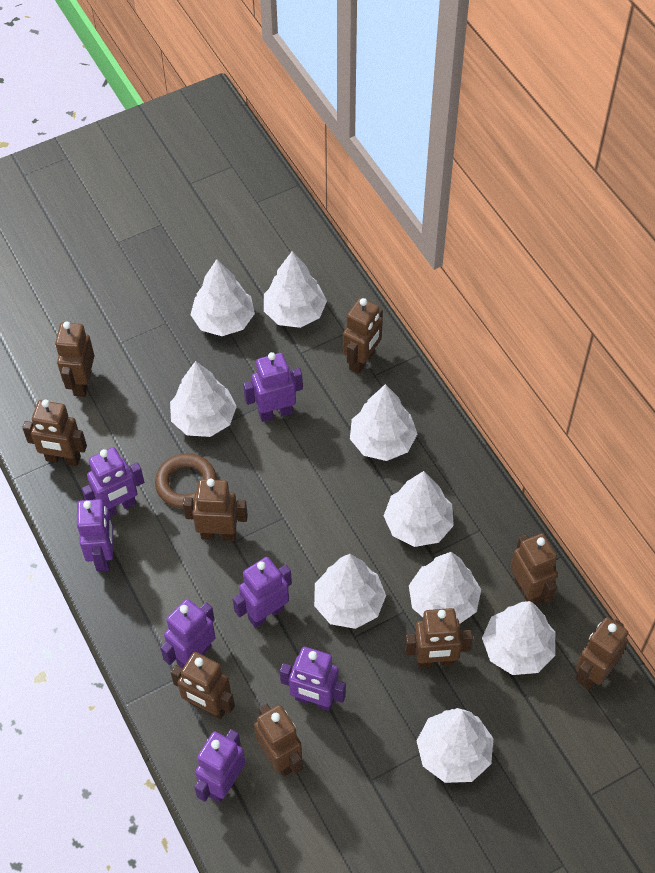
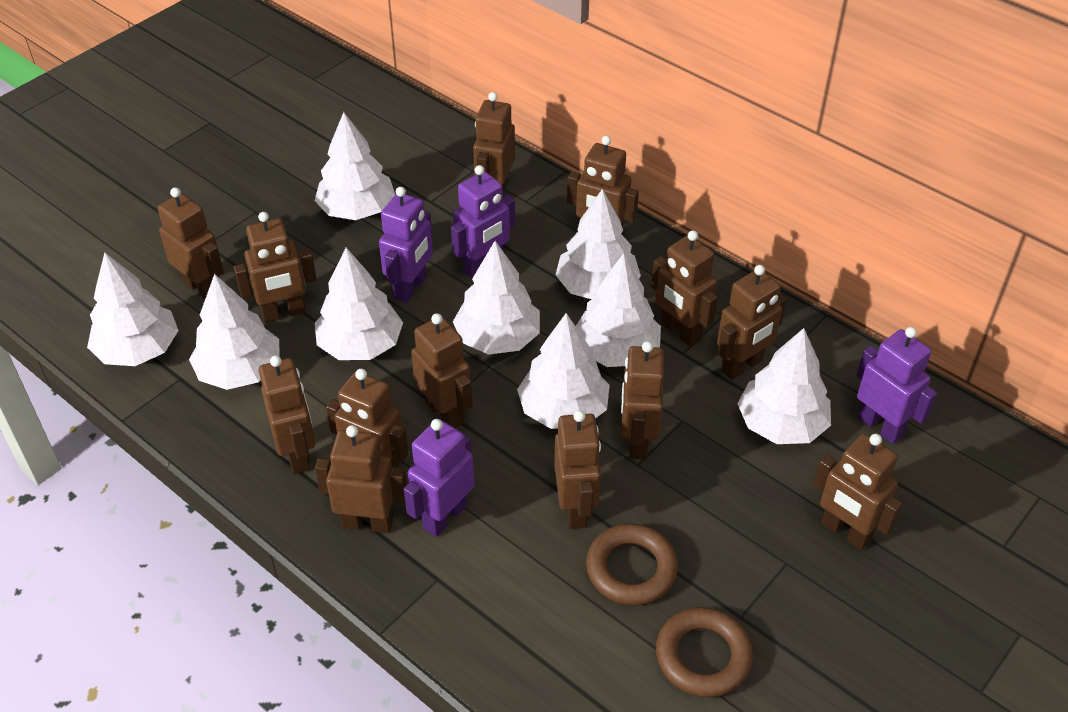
brown ring: [155,453,217,509] = 1 -> [586,524,678,606] [656,607,753,697] = 2
brown robot: [22,400,87,466] [55,321,94,397] [171,652,235,719] [183,478,248,541] [254,704,303,777] [343,298,383,374] [405,608,473,668] [510,533,557,606] [576,617,628,690] = 9 -> [158,187,224,299] [234,212,317,323] [259,355,315,474] [315,425,407,533] [326,369,409,467] [411,313,473,429] [473,92,515,190] [554,410,601,529] [567,136,639,234] [621,341,664,459] [651,230,718,346] [717,265,787,380] [813,434,903,550] = 13
purple robot: [77,499,113,572] [82,447,144,516] [160,599,216,668] [194,729,245,803] [233,557,292,628] [243,352,303,422] [280,647,346,711] = 7 -> [379,187,433,303] [404,419,475,537] [451,165,515,278] [856,327,937,444] = 4

